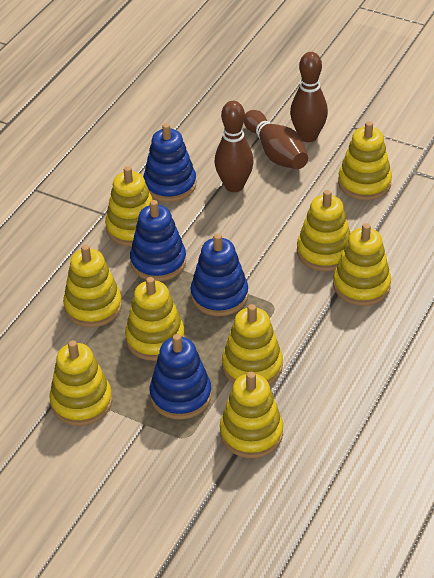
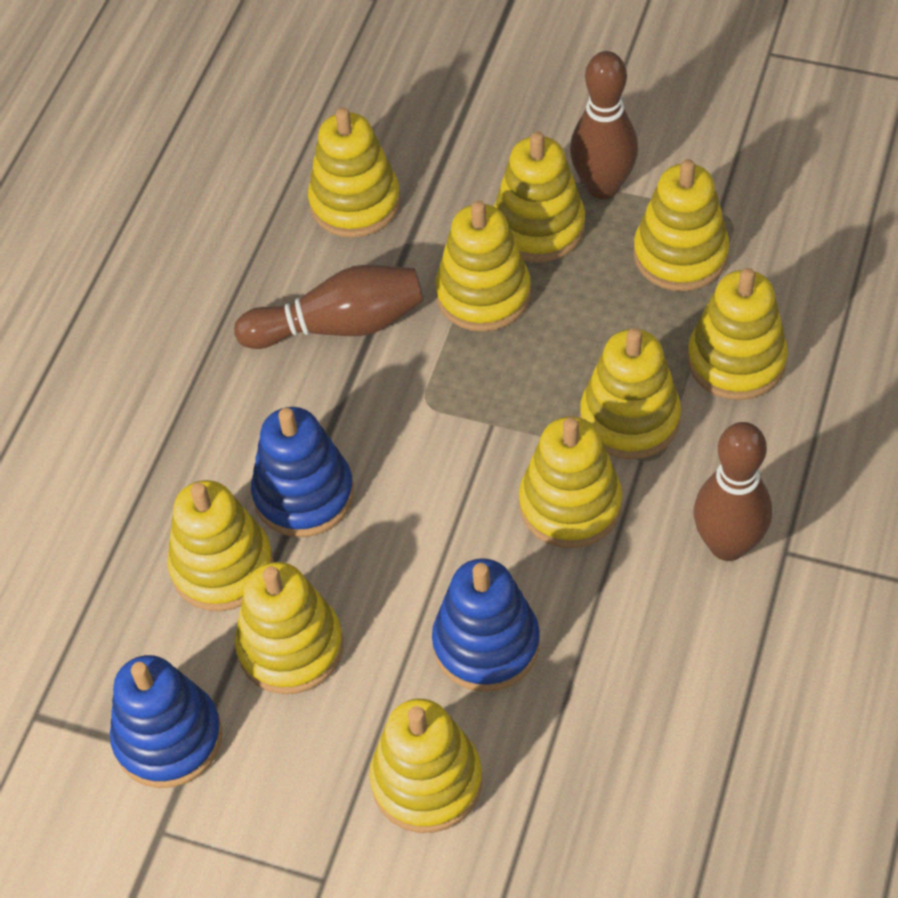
blue stacking toy: [130,200,186,281] [143,123,196,202] [150,334,212,420] [191,234,248,316] = 4 -> [110,655,222,788] [251,407,354,537] [432,558,540,692] = 3
yellow stacking toy: [49,340,112,426] [63,245,122,327] [105,166,153,246] [125,277,185,361] [220,372,283,458] [222,304,283,385] [297,190,350,271] [333,223,391,306] [338,121,392,201] = 9 -> [167,480,274,611] [235,562,343,694] [308,107,401,238] [369,699,482,833] [435,200,531,332] [494,131,585,263] [519,416,622,548] [580,328,681,460] [634,159,730,291] [687,268,788,400] = 10

